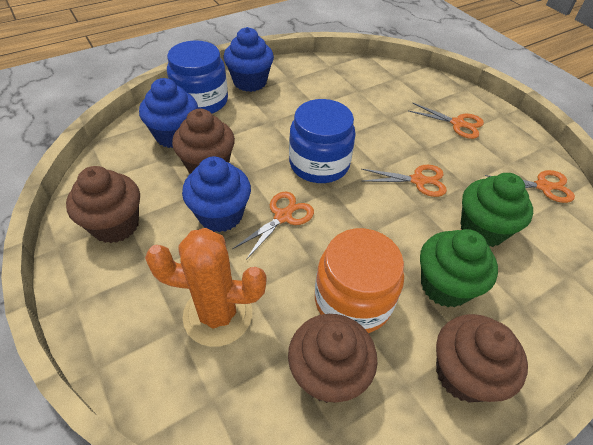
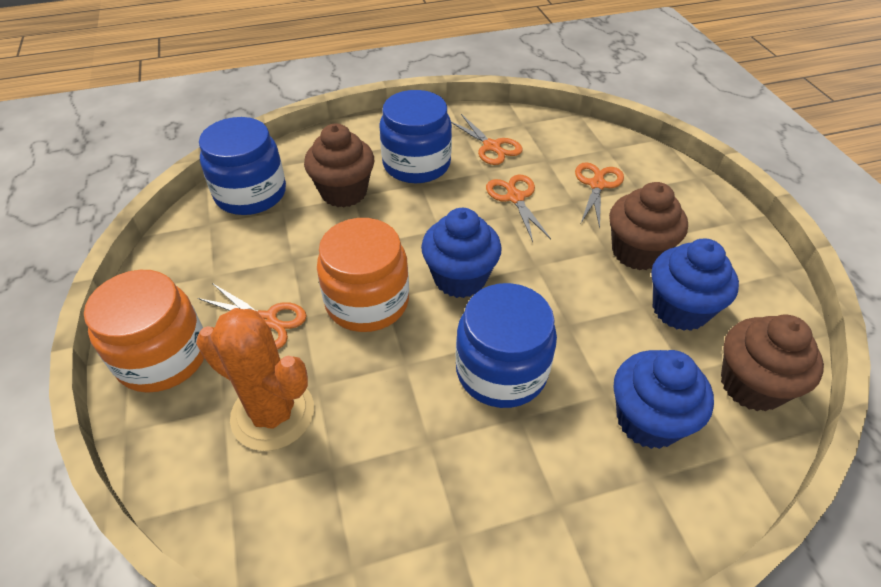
blue jar: [167,40,228,114] [289,99,356,183] = 2 -> [199,117,286,215] [379,90,452,183] [456,283,557,408] = 3
brown cupcake: [66,166,140,243] [172,109,235,174] [288,314,377,403] [436,314,528,403] = 4 -> [304,123,374,208] [609,182,688,270] [721,315,824,411] = 3
green cupcake: [420,229,498,307] [461,173,533,247] = 2 -> none = 0
orange jar: [315,228,404,333] = 1 -> [84,270,204,393] [317,218,409,332] = 2

